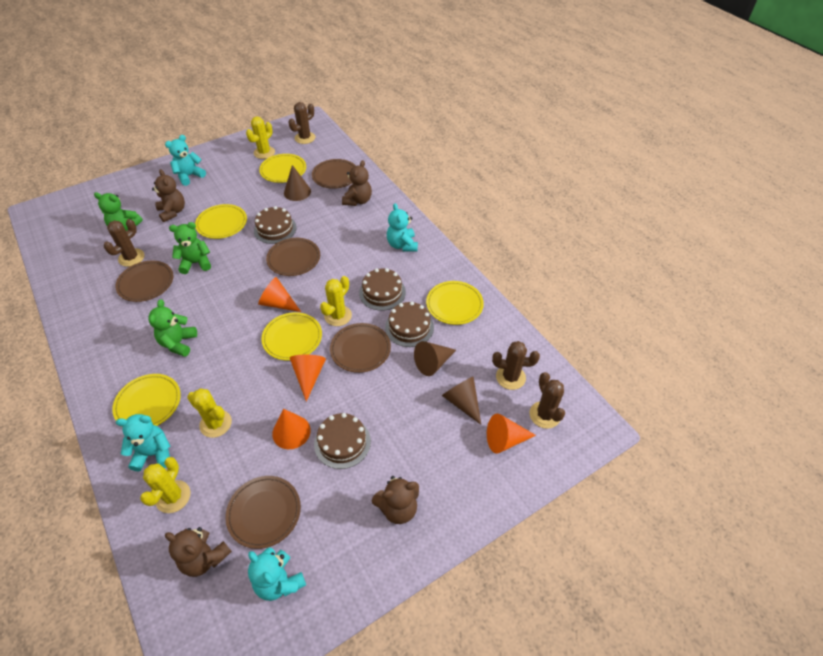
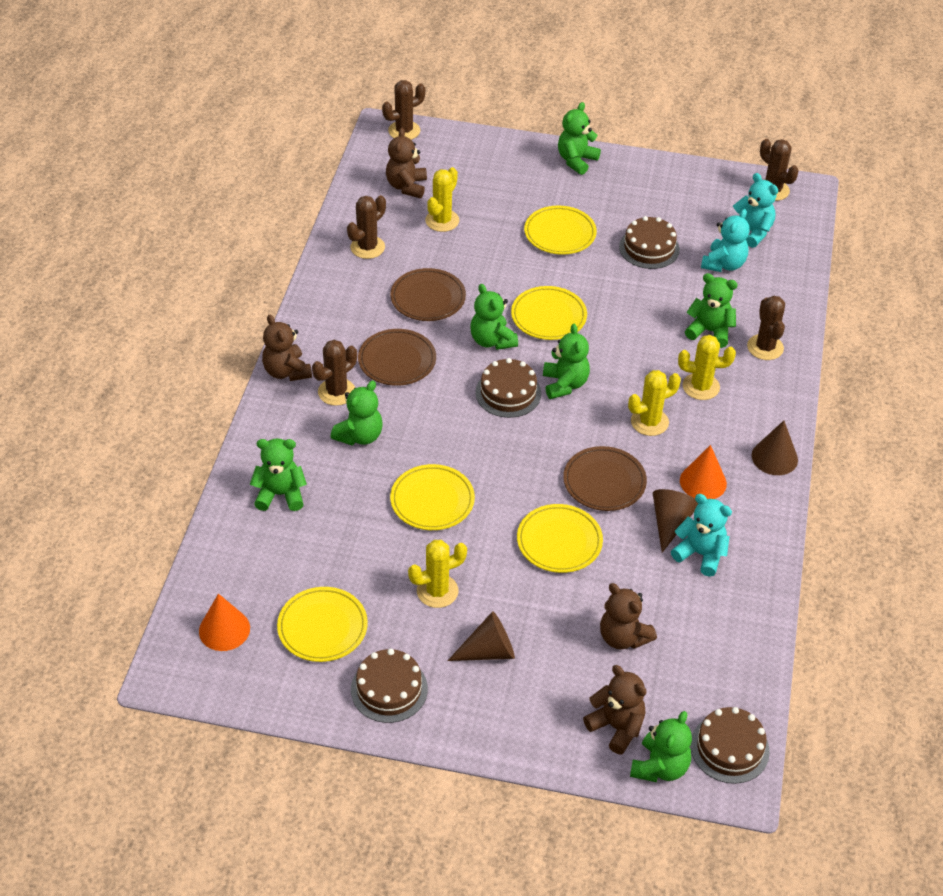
brown cactus: [104,219,144,267] [288,102,315,144] [492,341,540,390] [530,372,565,429] = 4 -> [312,340,357,406] [347,195,386,259] [382,80,425,140] [747,296,785,360] [760,139,799,201] = 5
brown plate: [115,260,173,302] [225,476,301,549] [266,238,320,276] [312,159,356,189] [330,323,391,373] = 5 -> [358,329,436,386] [390,268,466,321] [563,446,647,511] = 3
green teddy bear: [94,192,143,231] [148,299,197,357] [169,222,211,274] = 3 -> [250,438,307,511] [330,381,383,445] [470,284,518,350] [543,324,590,399] [558,102,601,175] [630,711,692,782] [685,273,738,348] = 7
orange cone: [258,277,301,312] [272,409,311,449] [290,355,326,402] [487,414,536,454] = 4 -> [199,594,250,651] [680,445,727,499] = 2
turquoise teddy bear: [116,414,170,472] [165,135,206,186] [248,548,306,601] [387,203,418,252] = 4 -> [671,494,732,577] [701,209,750,272] [733,173,778,248] = 3

